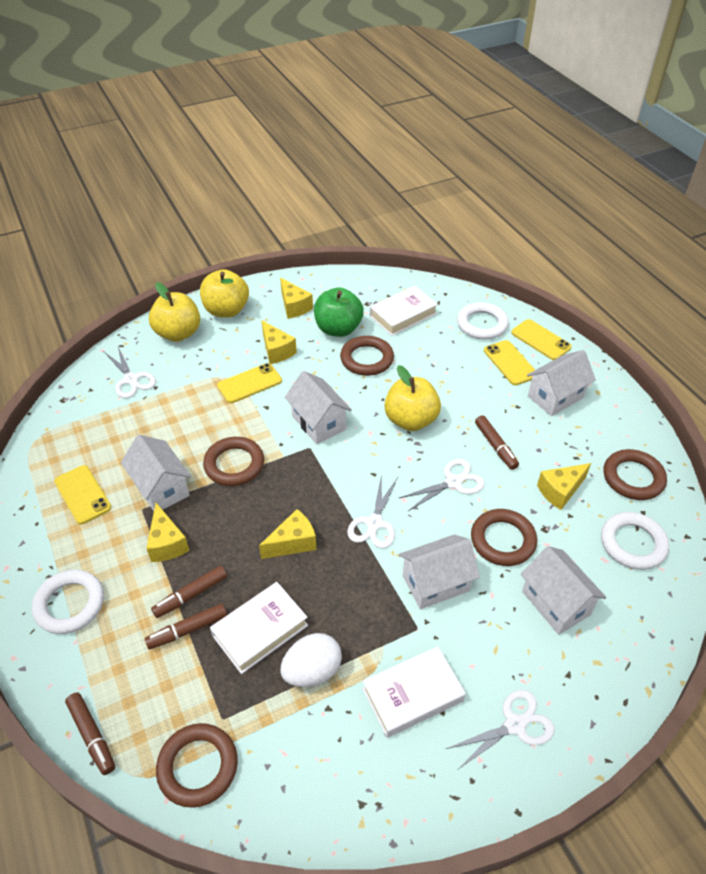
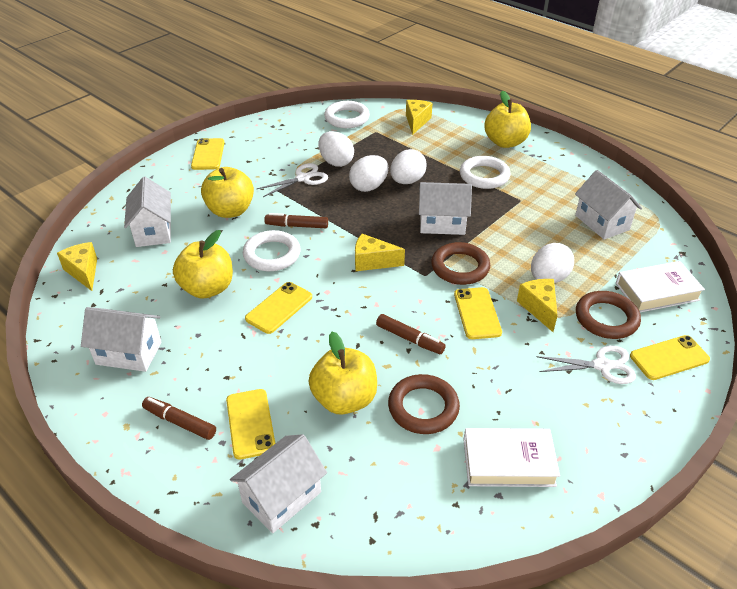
brown marker: [65,692,115,775] [145,603,227,649] [151,566,227,618] [475,415,519,470] = 4 -> [142,397,216,440] [264,213,328,228] [376,314,446,354] = 3
brown ring: [156,723,238,808] [203,437,264,486] [340,336,394,376] [471,509,537,566] [604,449,667,500] = 5 -> [388,374,460,434] [431,242,490,285] [576,291,641,339] = 3
green apple: [314,288,364,337] = 1 -> none = 0
white book: [210,582,308,674] [362,646,466,738] [370,286,438,336] = 3 -> [463,428,560,487] [616,261,705,312] = 2
white egg: [280,633,342,687] = 1 -> [318,131,354,167] [349,155,388,192] [390,149,427,184] [531,243,574,283] = 4
white scissors: [104,347,156,398] [347,474,398,548] [398,459,485,511] [446,690,555,770] = 4 -> [257,163,328,197] [536,346,636,384] = 2
yellow apple: [149,282,200,342] [200,269,249,318] [384,365,441,431] = 3 -> [173,230,233,299] [201,167,254,218] [309,332,377,415] [484,91,531,148] = 4
yellow cheese: [146,503,190,562] [259,509,317,559] [261,320,297,364] [280,278,313,319] [537,463,591,510] = 5 -> [57,242,97,291] [355,234,405,271] [406,100,432,135] [517,279,558,332] = 4
yellow phone: [54,465,111,524] [217,363,282,403] [484,340,535,385] [511,319,572,360] = 4 -> [191,138,224,170] [226,389,276,460] [245,282,312,334] [454,287,502,339] [630,335,710,380] = 5

